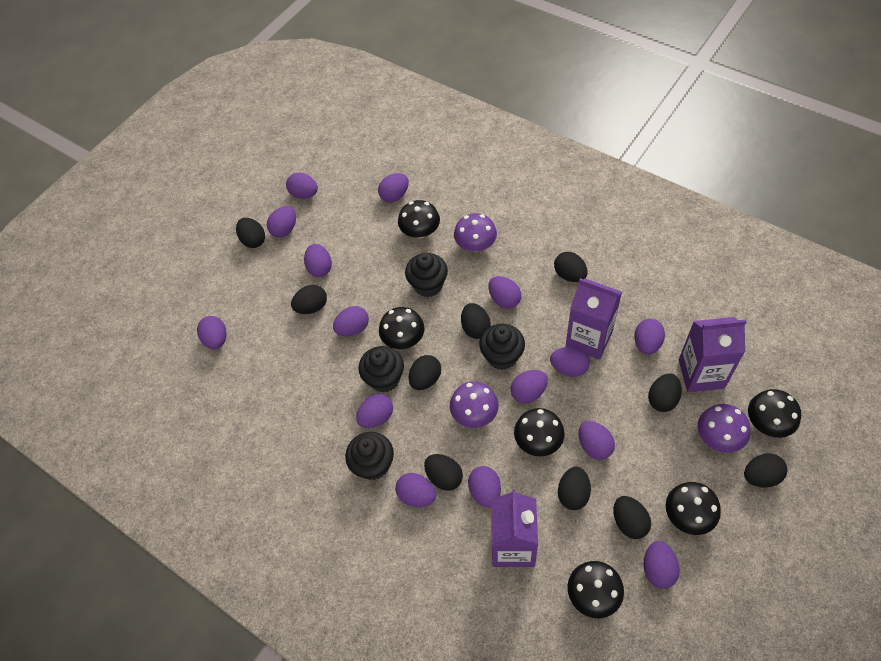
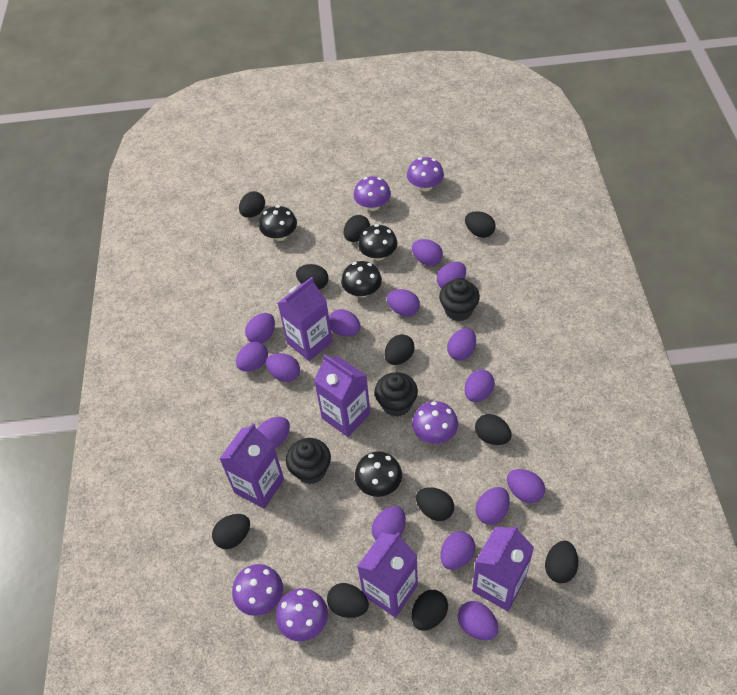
black cupcake: [345,432,394,480] [358,346,404,393] [405,253,448,297] [479,324,525,370] = 4 -> [286,438,331,484] [374,372,418,417] [439,278,480,321] = 3
black egg: [236,218,265,248] [291,285,327,314] [409,355,441,390] [424,454,463,491] [461,303,491,339] [554,252,588,282] [558,467,591,510] [613,496,651,539] [648,374,682,412] [744,453,787,488] = 10 -> [212,514,250,549] [239,191,265,218] [296,264,329,290] [327,583,369,618] [344,215,370,242] [385,334,415,365] [412,590,448,631] [416,487,454,521] [465,211,496,238] [475,414,511,445] [545,541,578,583] = 11
black mushroom: [379,307,425,349] [398,200,440,238] [514,408,565,457] [568,561,624,618] [666,482,721,535] [748,389,801,438] = 6 -> [259,205,297,241] [341,261,382,298] [355,451,402,497] [358,224,397,260] = 4
purple carton: [491,489,538,567] [566,278,622,360] [679,317,747,392] = 3 -> [219,423,284,509] [278,277,333,361] [314,354,370,437] [357,532,418,618] [472,525,534,611] = 5
purple mushroom: [450,381,498,428] [454,213,497,252] [698,404,750,453] = 3 -> [232,564,283,616] [276,588,328,641] [353,176,391,211] [407,157,444,191] [412,401,458,444] = 5

